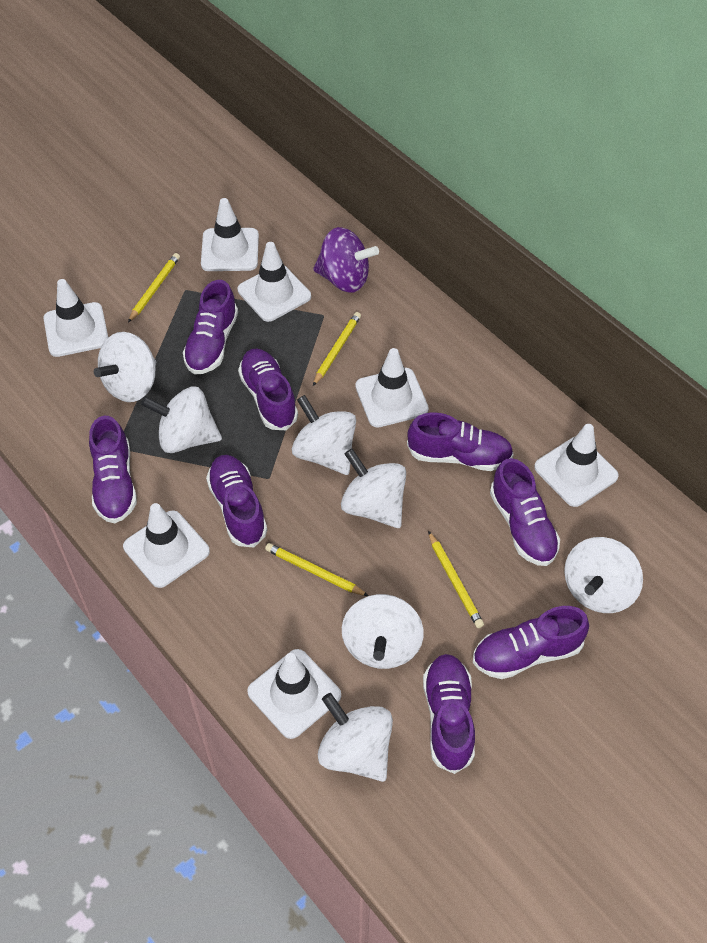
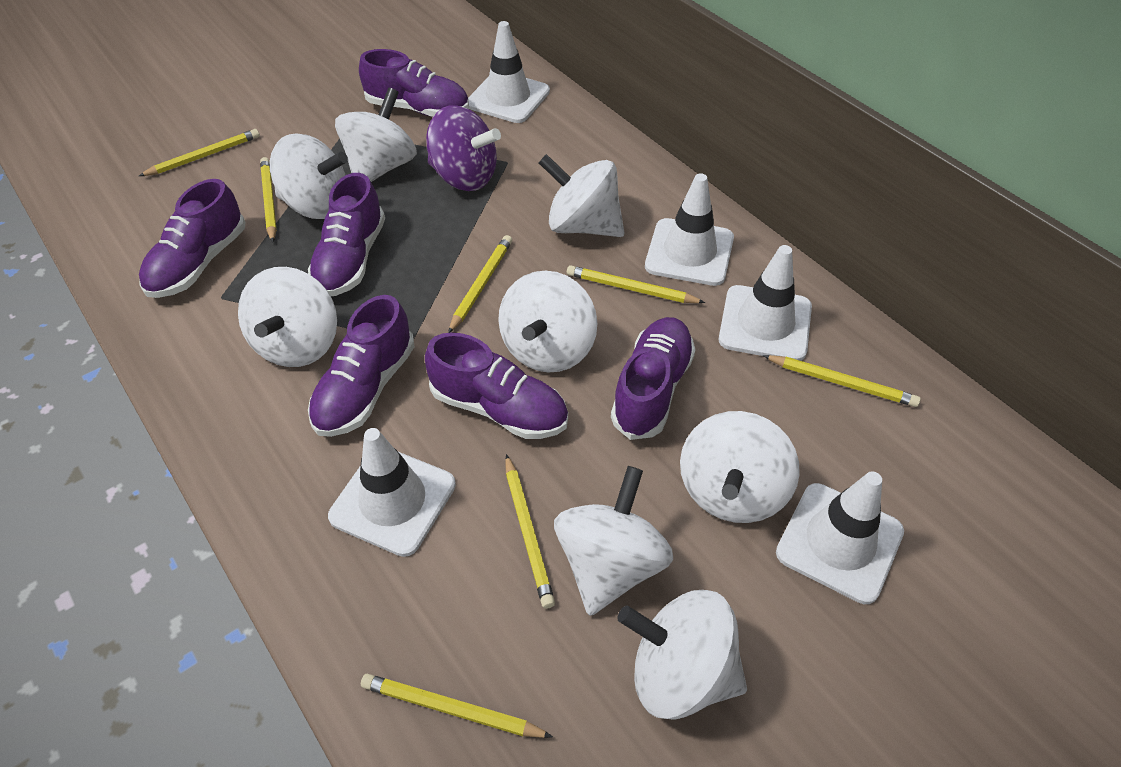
purple shoe: [89,416,137,523] [183,280,238,374] [206,455,267,547] [238,349,298,430] [407,413,514,471] [423,654,475,774] [473,606,589,679] [490,458,560,566] = 8 -> [139,179,245,298] [308,173,385,296] [308,295,414,437] [359,49,469,117] [425,332,568,439] [611,317,695,440] = 6
white spinning top: [94,332,156,402] [141,387,222,453] [292,395,356,475] [318,693,393,782] [341,448,406,528] [342,594,424,669] [564,537,643,613] = 7 -> [238,267,337,367] [270,133,348,219] [335,88,417,182] [498,271,597,373] [539,154,625,237] [554,466,673,616] [617,590,747,720] [680,411,800,523] = 8
white traffic cone: [43,279,108,357] [123,503,210,588] [201,198,259,271] [237,242,311,322] [247,649,341,739] [355,348,429,428] [534,424,619,507] = 7 -> [328,428,456,557] [468,21,550,123] [645,173,734,286] [719,245,812,361] [776,471,904,604] = 5
yellow pencil: [128,253,180,323] [265,543,368,596] [313,312,361,386] [428,531,484,628] = 4 -> [139,129,260,176] [260,157,277,243] [361,674,553,738] [448,235,512,333] [505,454,555,609] [567,265,705,303] [763,355,921,407] = 7

